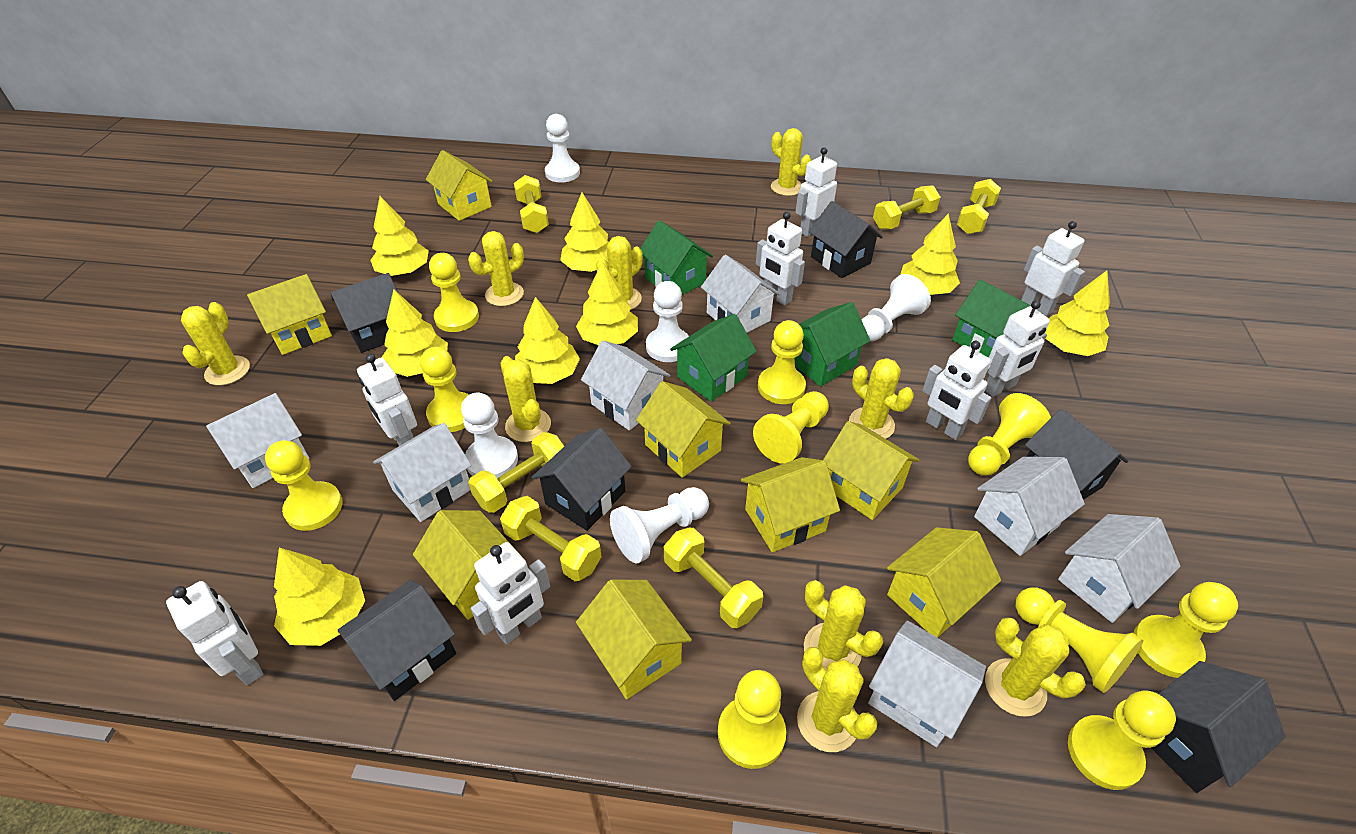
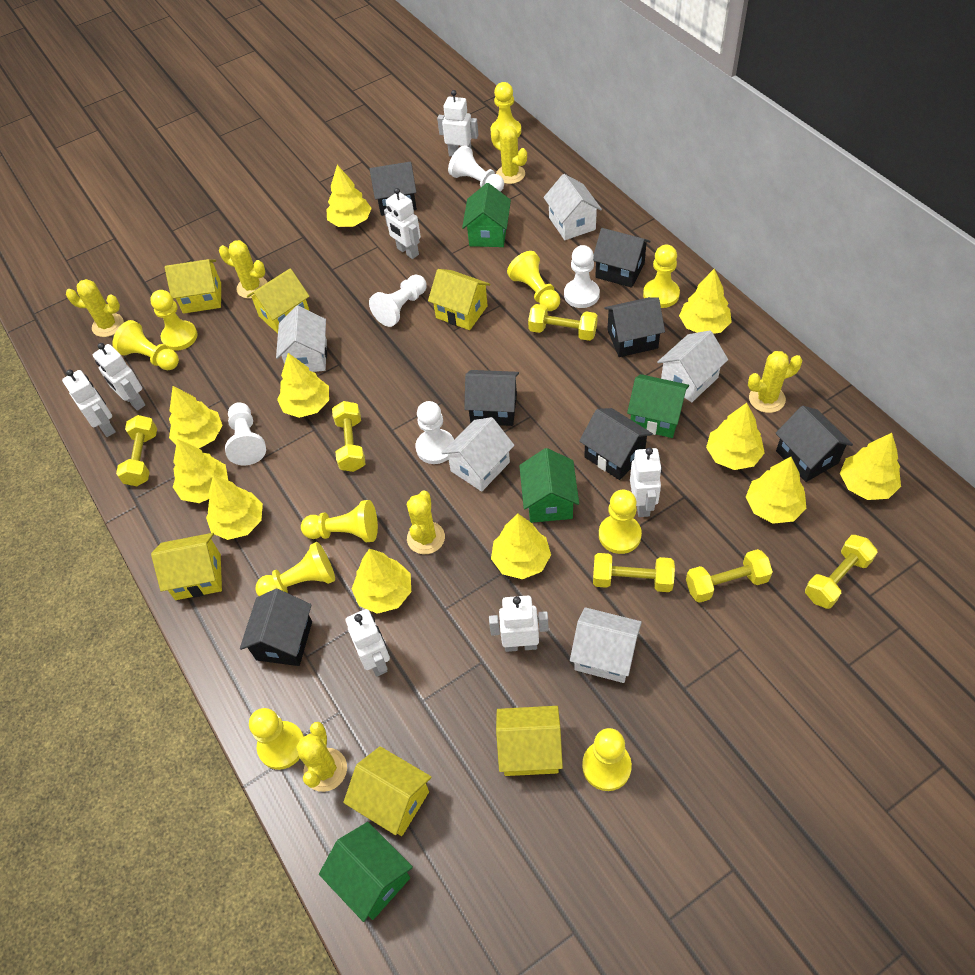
black house: [331,273,397,353] [338,580,456,701] [531,428,632,531] [809,201,883,278] [1025,409,1128,500] [1151,661,1286,793] = 6 -> [240,589,312,666] [369,162,417,216] [464,370,519,426] [579,408,653,480] [593,228,651,288] [604,297,665,357] [775,406,853,482] = 7
white house: [206,393,309,488] [373,423,472,522] [581,340,670,431] [701,255,780,333] [868,621,986,747] [974,457,1085,556] [1058,514,1181,623] = 7 -> [276,306,327,372] [442,417,515,492] [543,174,602,240] [570,607,642,683] [657,330,728,402] = 5
white robot: [166,581,263,685] [357,354,417,446] [471,542,550,644] [756,212,805,305] [795,147,837,237] [922,341,991,440] [985,300,1050,397] [1021,221,1085,316] = 8 -> [62,369,116,437] [93,343,145,411] [346,609,390,677] [384,188,421,259] [437,90,478,157] [489,596,549,652] [630,447,662,517] = 7
yellow cactus: [181,302,250,386] [468,231,524,306] [501,356,551,442] [596,236,643,310] [771,128,811,196] [797,647,877,752] [804,580,883,671] [849,358,914,439] [985,617,1086,717] = 9 -> [66,279,124,337] [219,240,267,299] [296,722,347,792] [407,491,445,554] [491,125,527,184] [748,351,802,413] = 6
yellow house: [247,274,332,355] [413,510,519,620] [426,150,492,221] [576,580,692,699] [636,381,731,478] [741,457,840,552] [823,421,919,520] [887,527,1001,638] = 8 -> [151,533,222,600] [165,259,221,314] [247,268,310,334] [343,746,432,836] [428,269,490,330] [496,706,563,776] = 6
yellow tree: [274,548,365,646] [370,196,429,276] [382,289,448,377] [515,297,580,384] [560,193,609,272] [576,261,638,345] [900,213,960,295] [1045,270,1110,356] = 8 -> [169,386,223,448] [173,439,228,503] [206,475,263,540] [277,353,329,418] [326,165,372,227] [352,549,411,614] [491,514,551,579] [679,269,732,334] [706,403,765,470] [746,457,806,524] [840,433,901,500] = 11

